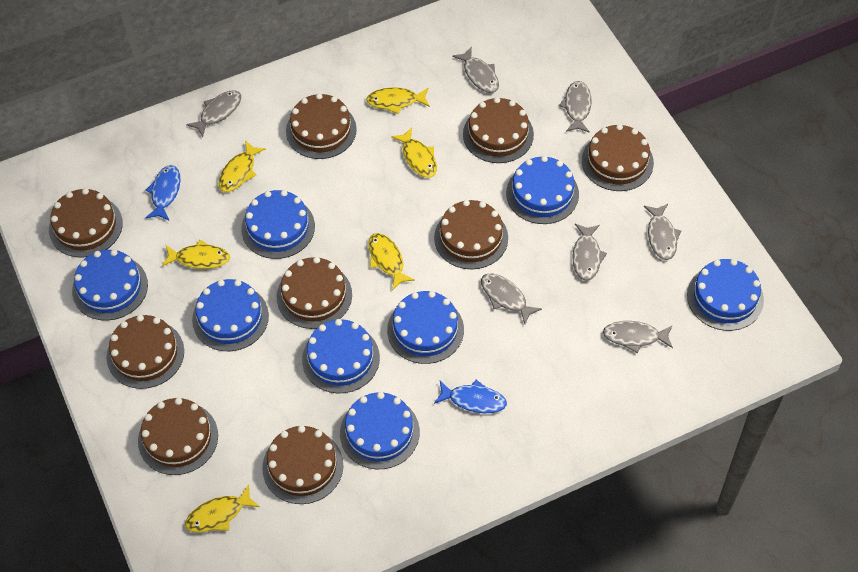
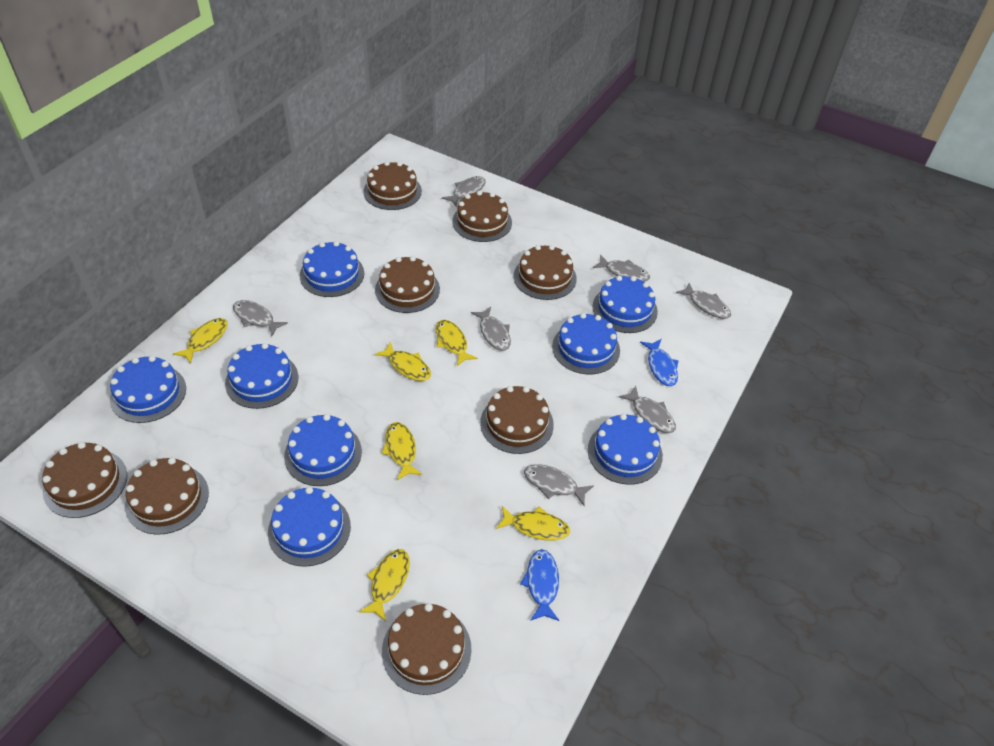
brown cake: [49,188,123,258] [107,315,184,389] [138,398,218,475] [262,425,343,504] [277,257,352,329] [286,93,357,159] [434,200,508,269] [463,97,534,163] [582,124,654,191] = 9 -> [42,442,127,518] [125,457,209,535] [363,161,422,210] [375,256,440,313] [382,603,472,695] [453,191,512,242] [480,386,554,454] [514,245,577,300] = 8

